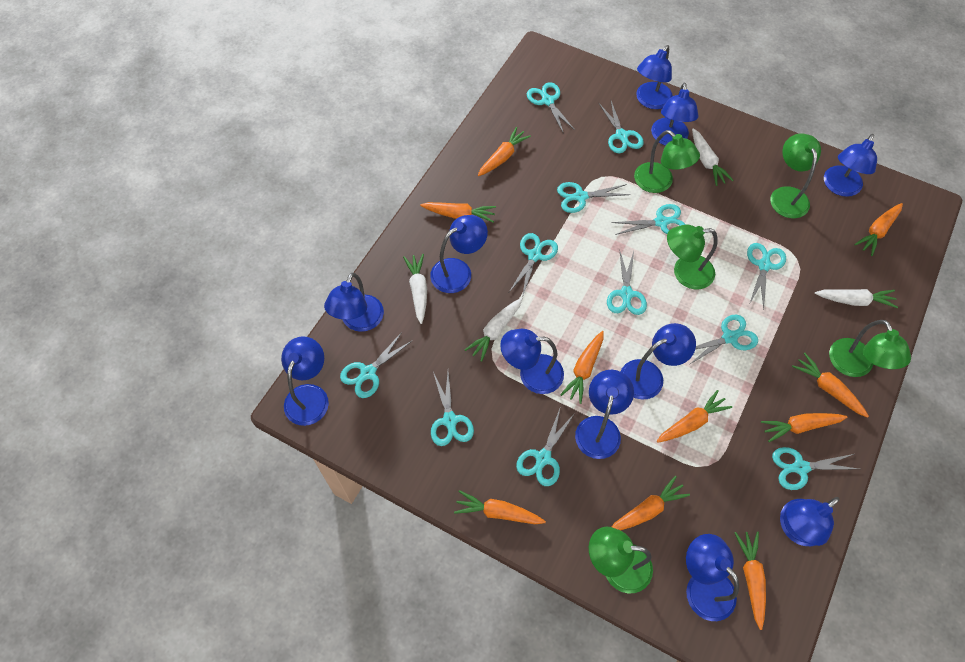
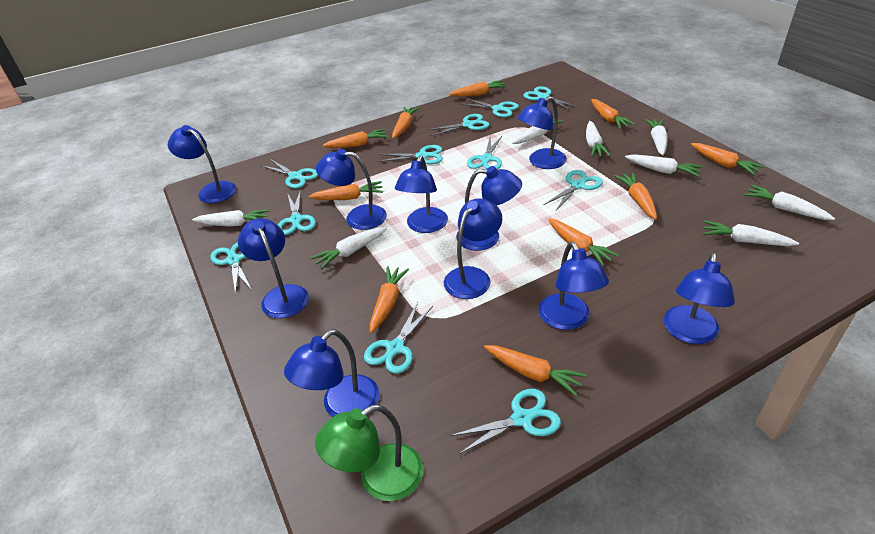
blue lamp: [281,336,329,426] [324,273,384,332] [430,215,488,293] [500,329,564,394] [575,370,634,459] [620,323,696,400] [636,45,673,109] [651,83,698,146] [686,534,739,621] [780,497,839,546] [824,134,877,197] = 11 -> [168,125,236,203] [238,218,309,318] [284,329,380,417] [316,149,387,230] [395,156,448,233] [444,199,502,299] [456,166,522,251] [518,96,567,169] [539,242,609,330] [664,253,735,344] = 10
green lamp: [589,527,653,593] [634,130,700,193] [667,225,718,289] [770,134,821,218] [829,320,911,377] = 5 -> [315,404,423,501] = 1
turquoise scissors: [340,332,413,398] [431,372,474,446] [509,233,558,298] [516,409,575,486] [527,82,575,134] [557,182,630,213] [599,101,644,153] [607,249,647,315] [612,204,686,235] [689,315,758,365] [747,243,786,309] [772,447,858,490] = 12 -> [210,242,252,295] [262,159,318,188] [278,189,316,235] [364,302,433,374] [377,145,443,164] [427,114,489,136] [450,389,561,455] [462,98,519,117] [467,136,502,169] [523,86,578,111] [544,170,603,210] = 11
white carrot: [403,254,427,324] [465,298,522,362] [692,129,734,186] [815,289,898,308] = 4 -> [192,209,270,227] [311,227,387,269] [512,119,564,144] [586,121,611,157] [625,154,703,177] [645,119,668,155] [703,221,799,246] [744,185,835,220] = 8

